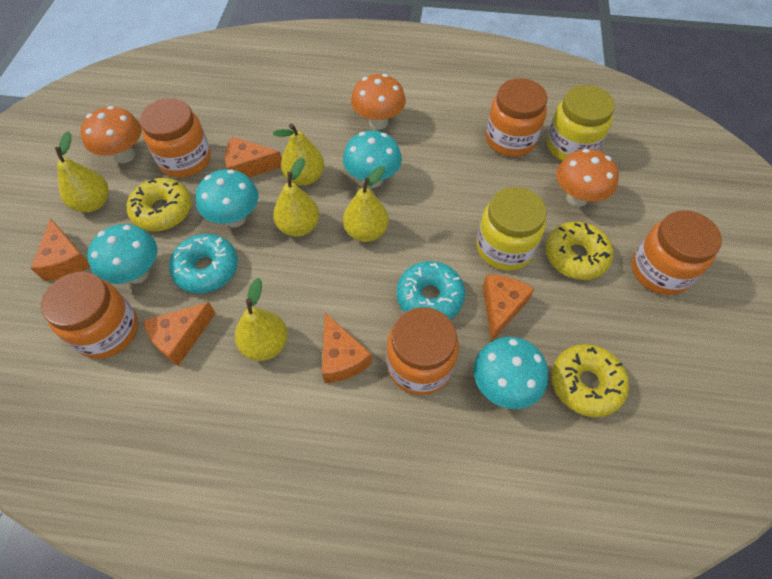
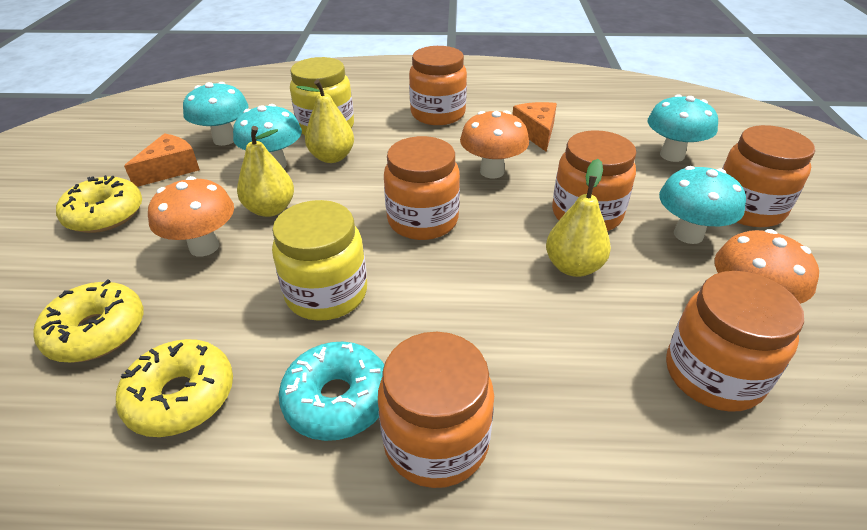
orange cheese: [31,218,90,281] [143,302,216,366] [225,137,282,177] [322,313,372,383] [483,275,534,342] = 5 -> [124,133,200,187] [512,102,557,152] = 2
orange jar: [41,272,138,359] [140,98,211,178] [386,307,459,395] [486,78,547,157] [632,210,722,295] = 5 -> [378,332,494,488] [384,136,460,240] [409,46,467,125] [552,130,637,231] [666,271,804,412] [722,125,815,227] = 6
turquoise donut: [169,234,238,294] [397,261,465,319] = 2 -> [279,342,384,441] = 1
yellow pear: [55,131,109,212] [235,278,288,361] [273,123,324,186] [273,158,319,237] [343,166,389,242] = 5 -> [237,126,294,217] [296,80,354,163] [546,159,611,277] = 3

